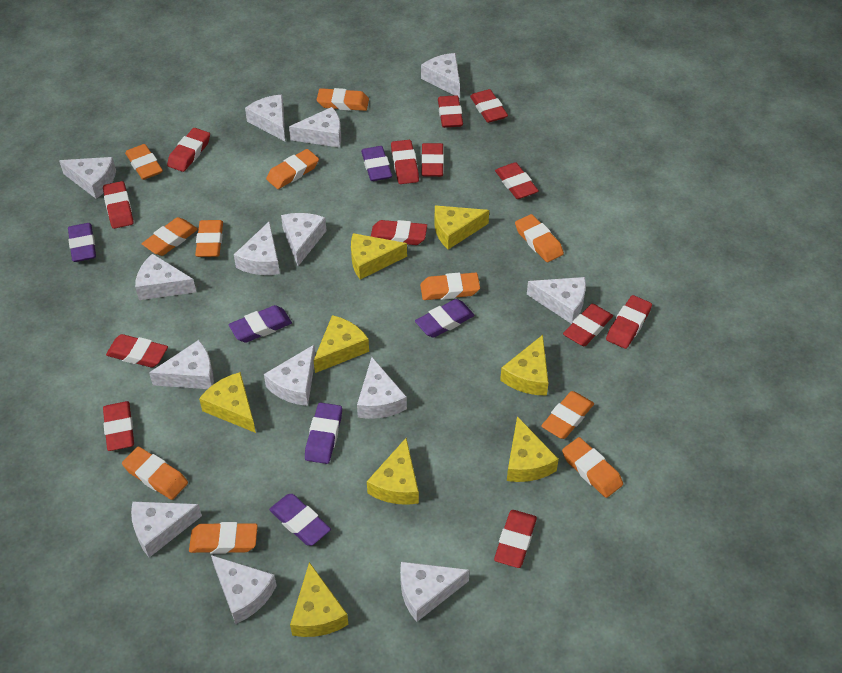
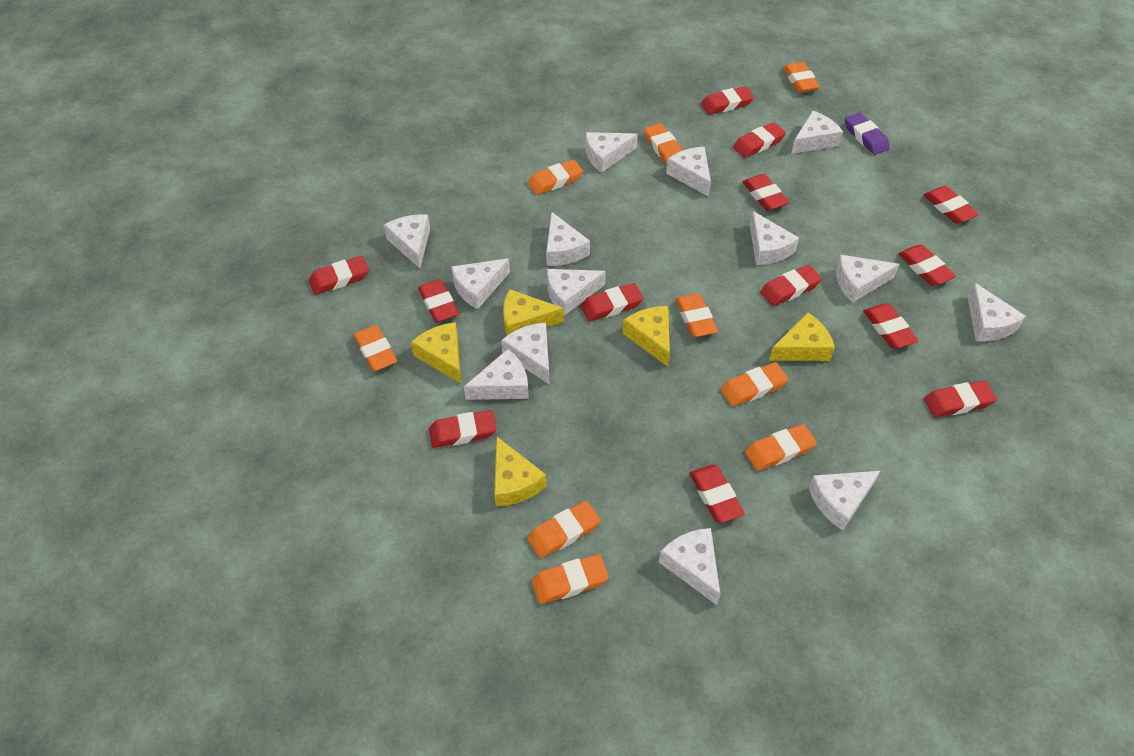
orange eraser: [122,447,188,500] [125,144,163,180] [142,217,198,256] [189,522,258,554] [195,220,223,257] [266,149,319,189] [317,88,369,111] [420,273,480,300] [515,214,564,262] [541,391,594,439] [562,437,623,498] = 11 -> [353,325,397,371] [527,159,583,195] [527,501,600,558] [532,554,609,604] [644,123,683,165] [675,293,718,337] [721,362,788,407] [745,424,817,471] [783,62,820,93] = 9
purple eraser: [68,223,96,262] [229,305,292,343] [269,494,331,546] [305,403,342,464] [361,146,392,181] [415,299,475,338] = 6 -> [845,113,890,155] = 1
yellow cheese: [199,372,256,433] [290,562,348,637] [314,315,369,373] [351,233,407,279] [367,438,419,505] [434,205,489,249] [500,335,549,396] [507,416,559,482] = 8 -> [411,322,461,384] [494,436,546,507] [503,289,564,336] [622,306,670,367] [769,312,835,361] = 5

